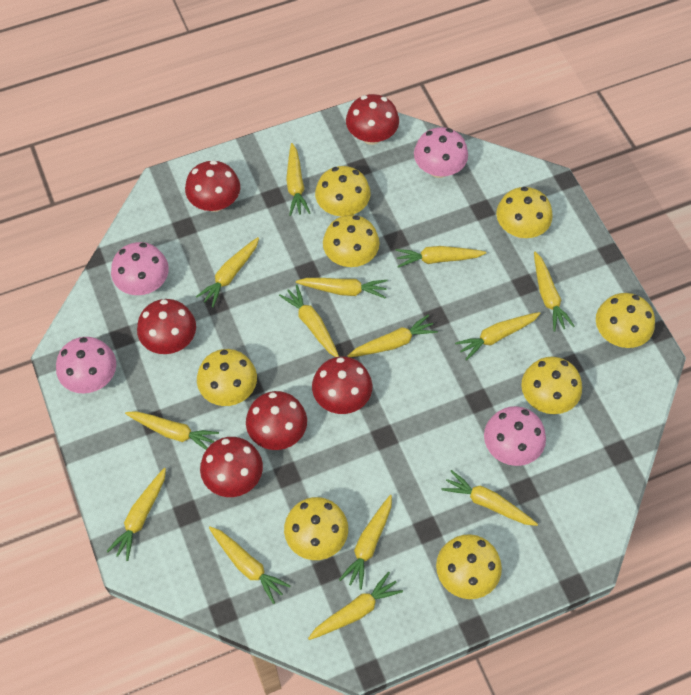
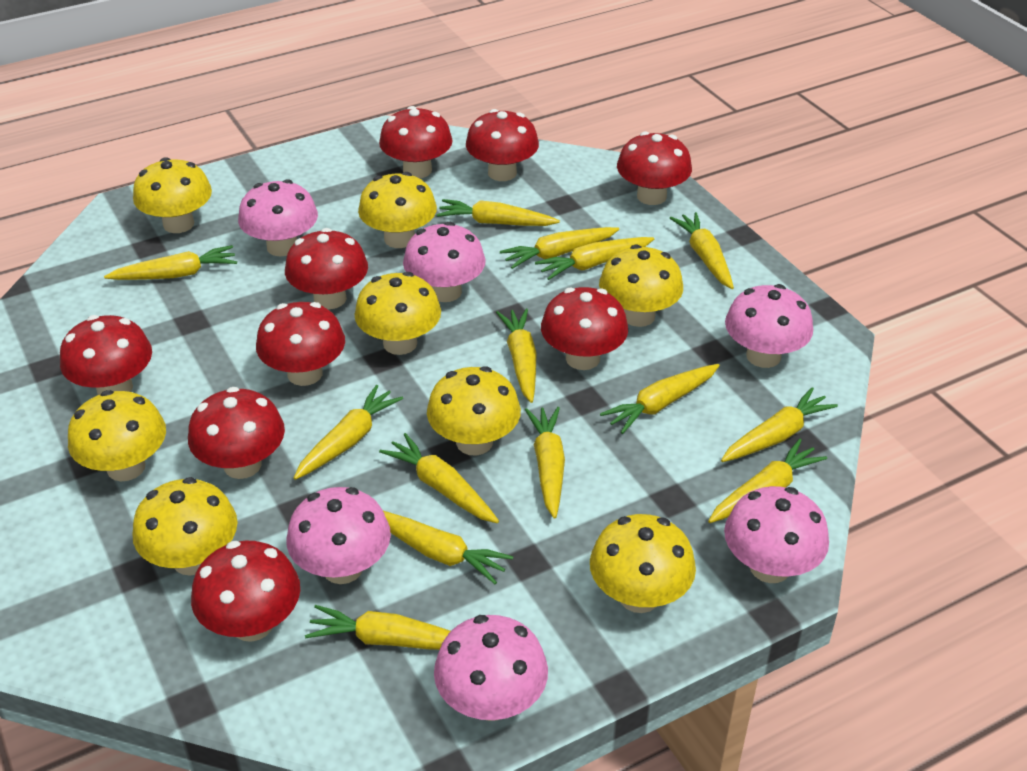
pink mushroom: [56,337,116,394] [111,242,169,295] [414,127,468,178] [484,406,546,466] = 4 -> [238,179,318,257] [287,487,391,584] [403,222,486,302] [434,615,548,721] [724,486,829,583] [725,284,813,368] = 6
red mushroom: [137,299,196,354] [185,160,240,212] [200,437,263,497] [246,391,307,450] [312,357,372,414] [346,94,399,145] = 6 -> [60,315,152,395] [188,387,285,479] [191,541,300,642] [256,302,345,386] [285,228,368,309] [379,106,453,178] [466,109,539,181] [541,287,628,370] [617,132,692,205] = 9

